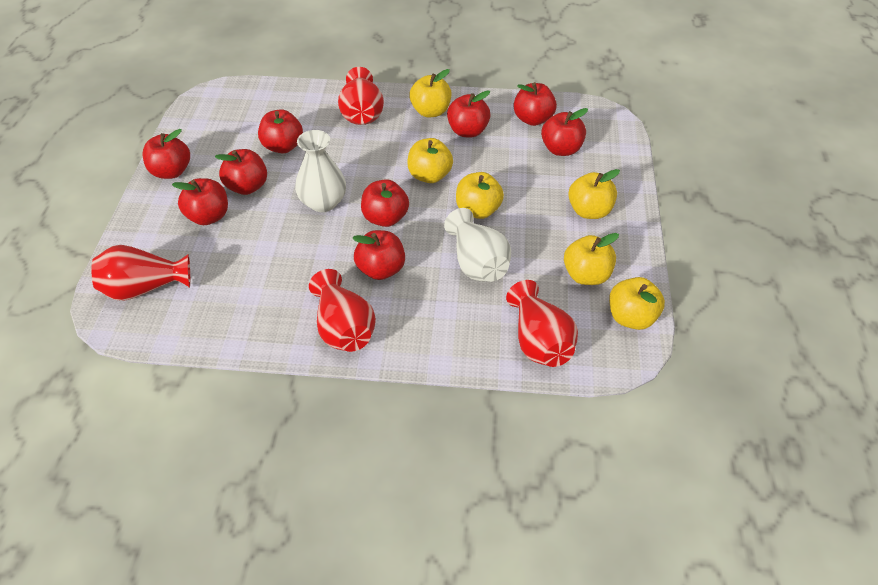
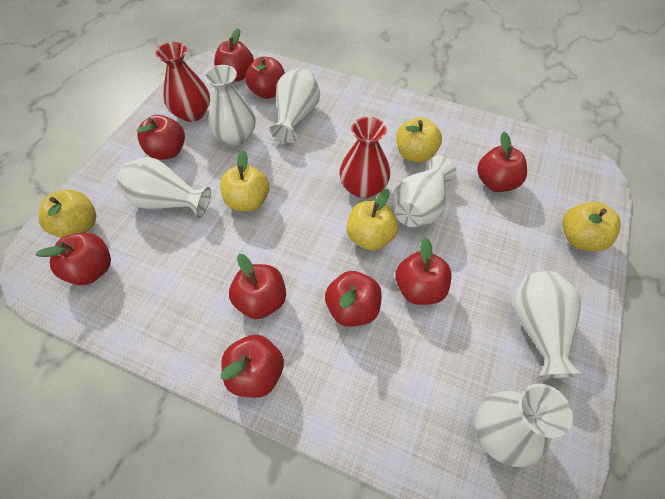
red vase: [91,245,190,301] [309,269,376,352] [338,67,384,125] [506,280,578,367] = 4 -> [155,42,210,122] [339,117,390,198] = 2
white vase: [295,130,346,212] [444,208,511,282] = 2 -> [117,157,211,218] [204,65,256,146] [269,68,320,143] [392,156,456,227] [475,384,573,467] [513,271,583,378] = 6
yellow apple: [407,138,453,183] [409,69,452,117] [456,172,504,219] [564,233,619,285] [568,169,620,219] [609,277,665,330] = 6 -> [38,190,96,238] [220,150,269,211] [346,189,398,251] [396,118,442,163] [562,201,621,252] = 5

